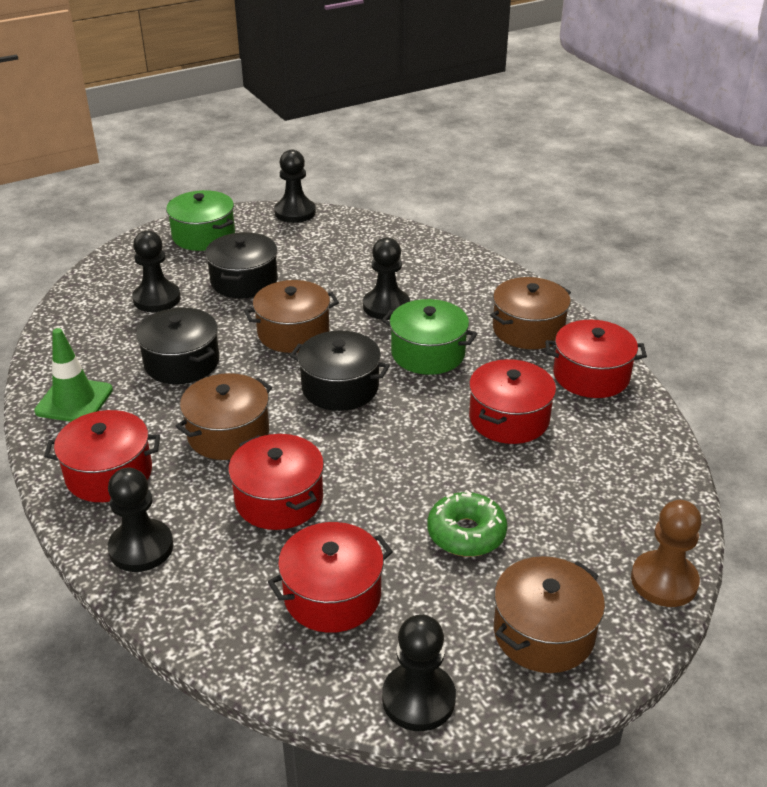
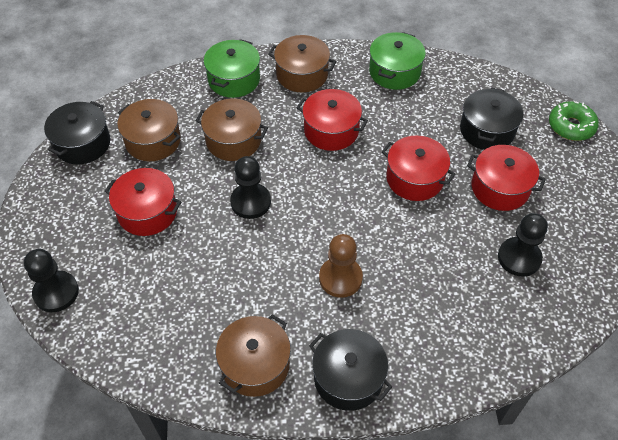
black pawn: [108,468,173,572] [132,231,181,312] [274,150,316,223] [363,238,410,320] [382,614,456,731] = 5 -> [24,249,79,312] [230,156,271,219] [498,213,548,277] = 3
green traffic cone: [34,328,113,422] = 1 -> none = 0
red pot: [44,410,160,502] [228,434,324,530] [268,522,393,633] [469,359,556,444] [545,320,647,398] = 5 -> [104,168,181,236] [297,89,368,151] [382,136,455,201] [467,145,546,211] = 4

